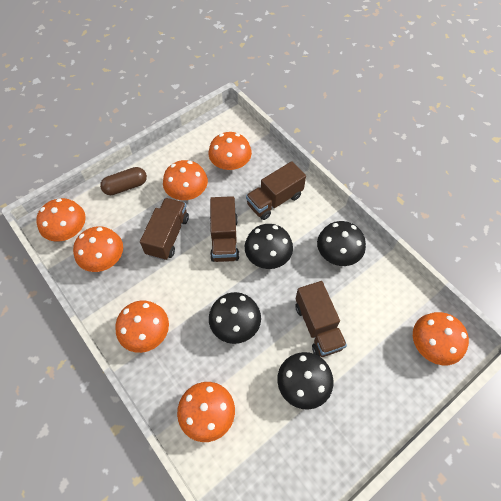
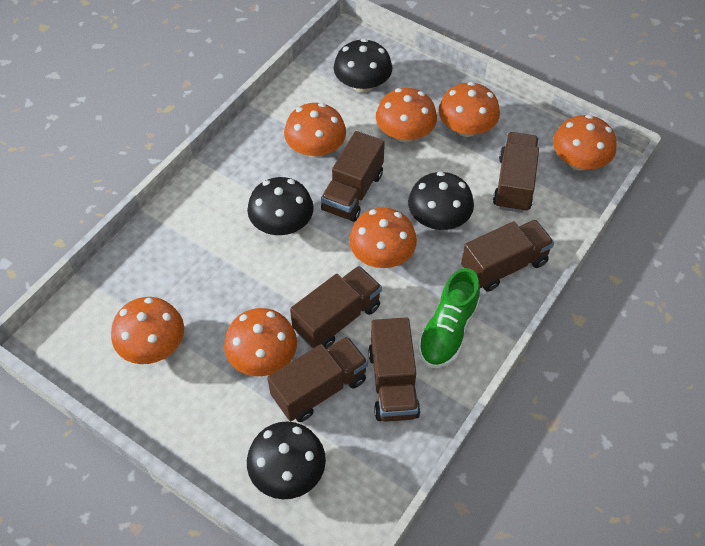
brown capsule: [100,167,147,195] = 1 -> none = 0
brown truck: [140,198,189,260] [210,196,239,262] [246,161,306,220] [295,281,347,357] = 4 -> [267,336,368,422] [290,266,382,349] [321,131,385,222] [368,317,420,422] [461,219,554,292] [493,132,539,213] = 6
green shoe: none = 0 -> [418,268,480,368] = 1

